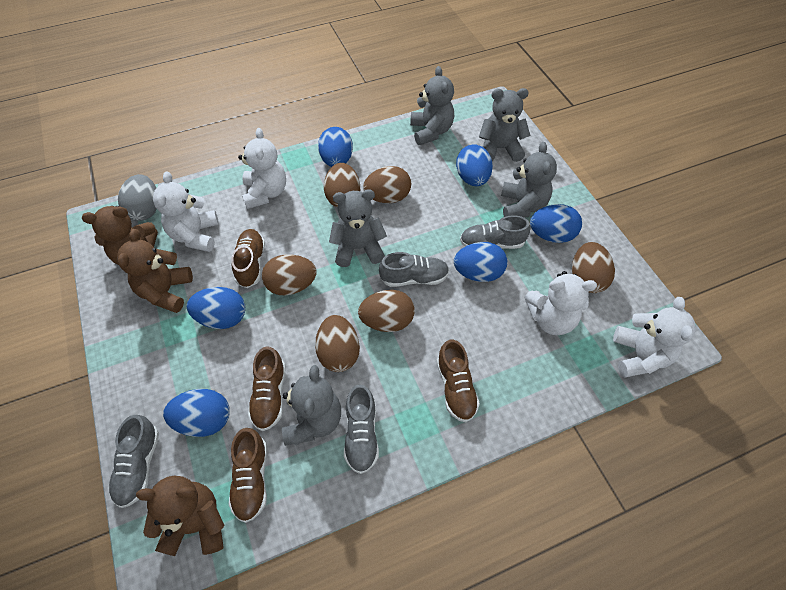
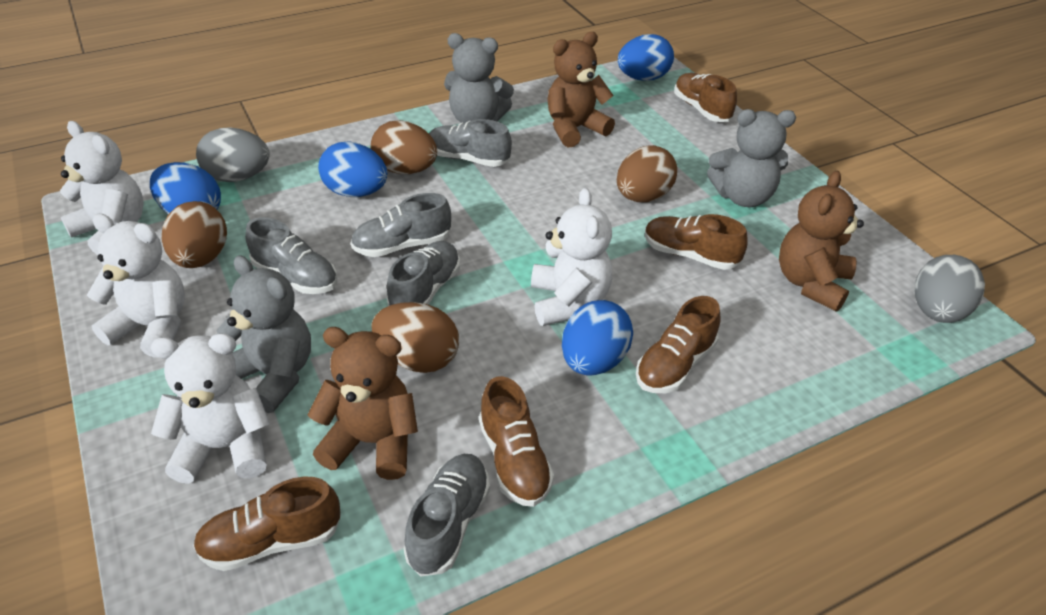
blue egg: [163,389,230,437] [187,287,245,329] [318,127,353,167] [454,242,508,282] [456,145,493,186] [530,204,582,243] = 6 -> [150,162,221,214] [318,141,387,197] [562,300,633,376] [618,34,674,81] = 4
brown egg: [262,254,317,295] [315,315,360,372] [324,163,360,208] [358,290,415,332] [363,166,411,203] [572,242,615,293] = 6 -> [162,201,227,268] [371,120,437,174] [371,302,459,373] [617,145,677,202] = 4
brown shoe: [229,428,267,523] [231,229,265,288] [248,346,286,431] [437,340,480,422] = 4 -> [193,477,341,571] [479,376,554,507] [636,296,721,393] [645,214,748,270] [674,73,737,122] = 5
grey egg: [118,174,157,221] = 1 -> [196,127,270,182] [914,255,985,323] = 2
grey shoe: [108,415,159,508] [344,384,379,474] [379,252,449,287] [460,215,530,249] = 4 -> [245,217,337,294] [351,193,451,257] [387,241,460,306] [404,454,490,576] [429,119,512,167] = 5
grey teddy bear: [282,365,341,446] [329,189,387,267] [410,66,454,145] [479,88,530,162] [501,142,557,218] = 5 -> [216,256,311,413] [444,33,514,123] [707,109,796,207] = 3

